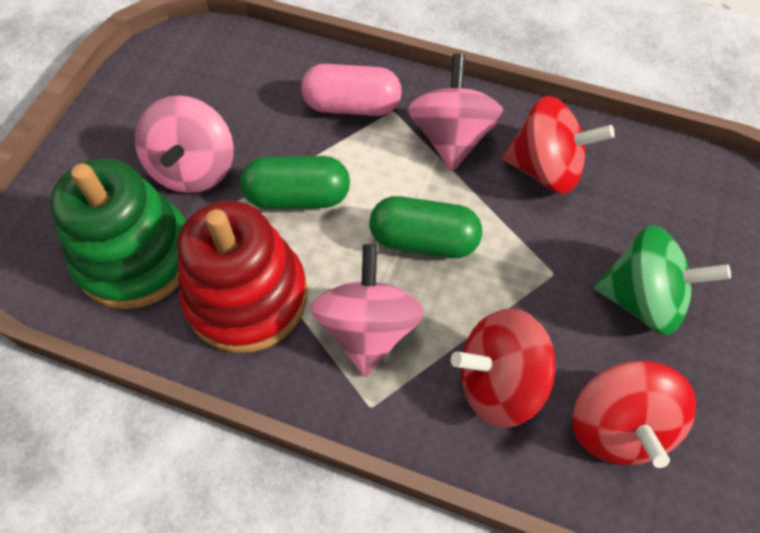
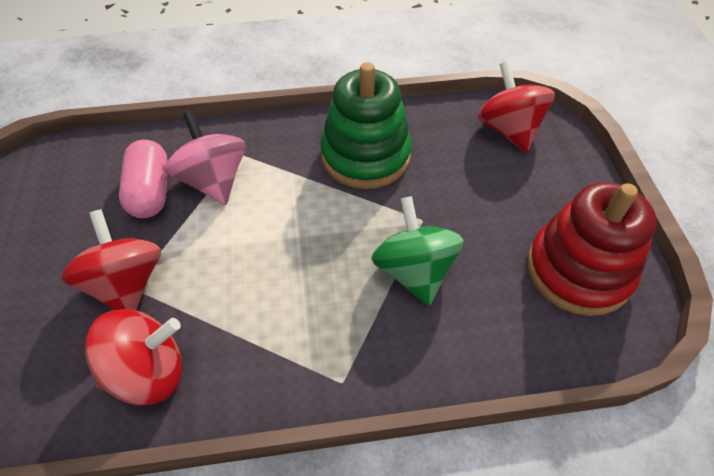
green capsule: [240,156,350,209] [369,196,482,258] = 2 -> none = 0
pink spinning top: [135,95,234,193] [311,244,425,377] [408,54,504,171] = 3 -> [165,110,245,205] = 1

